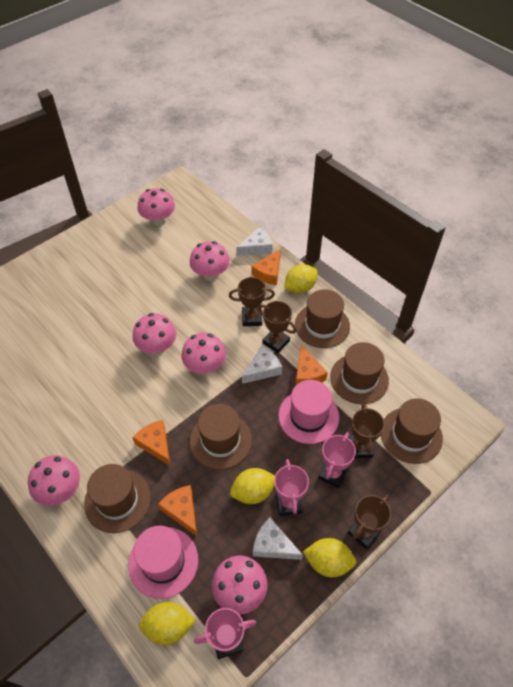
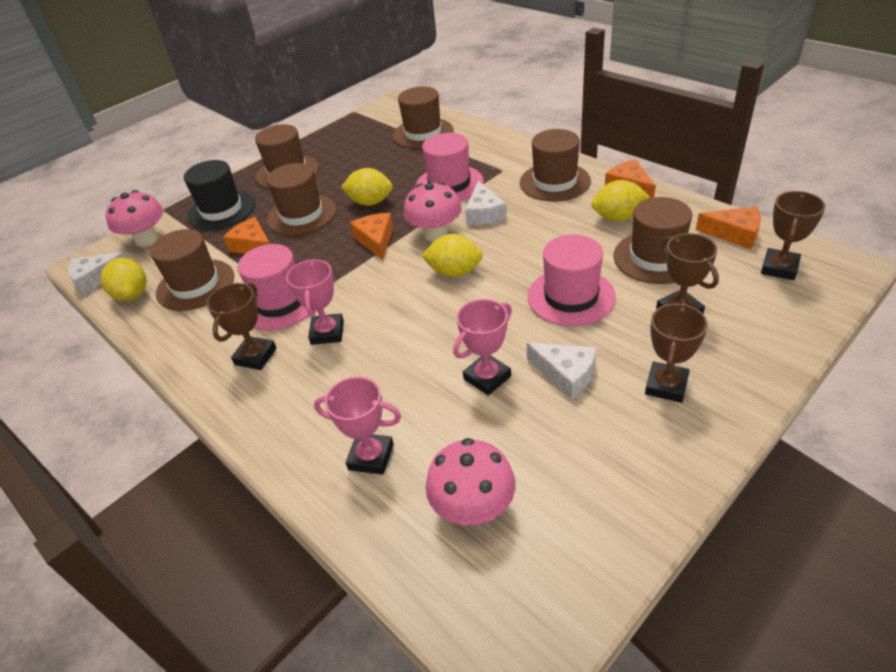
black hat: none = 0 -> [184,160,255,230] = 1
brown hat: [84,464,151,533] [190,404,252,470] [295,289,350,348] [330,342,389,404] [381,398,443,464] = 5 -> [150,229,234,311] [255,124,319,189] [267,163,336,236] [393,87,453,149] [520,129,591,202] [614,197,692,284] = 6
pink hat: [128,525,198,599] [278,380,339,444] = 2 -> [238,244,309,330] [415,133,484,201] [528,235,616,326] = 3
pink mushroom: [28,455,80,506] [133,313,176,355] [138,188,175,226] [181,333,226,374] [190,241,230,281] [212,555,267,614] = 6 -> [105,190,164,247] [404,182,462,242] [426,438,516,525] = 3

